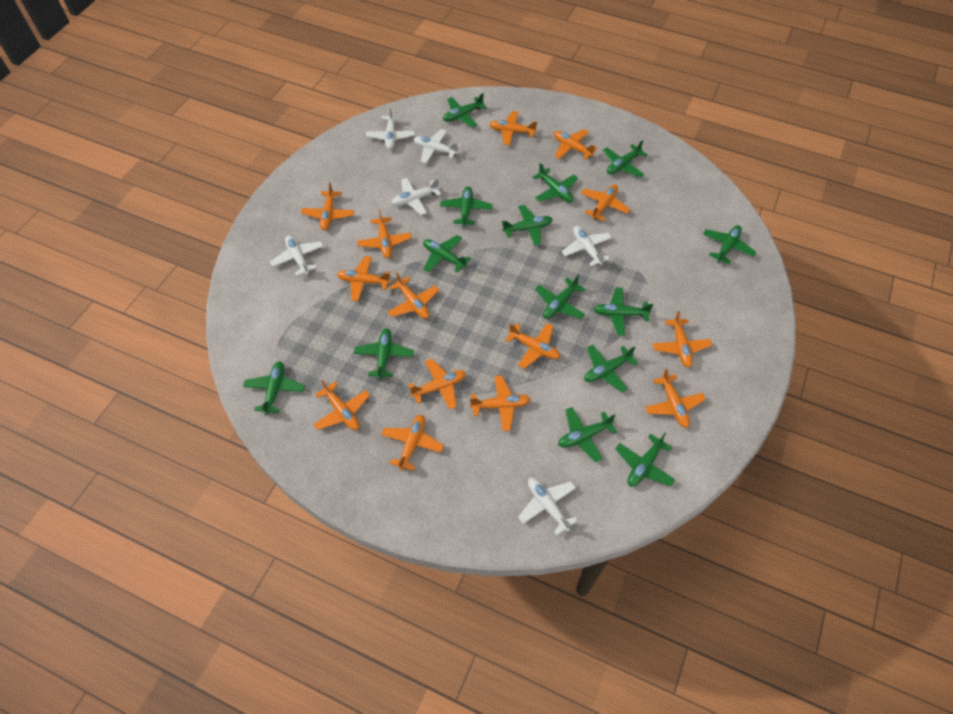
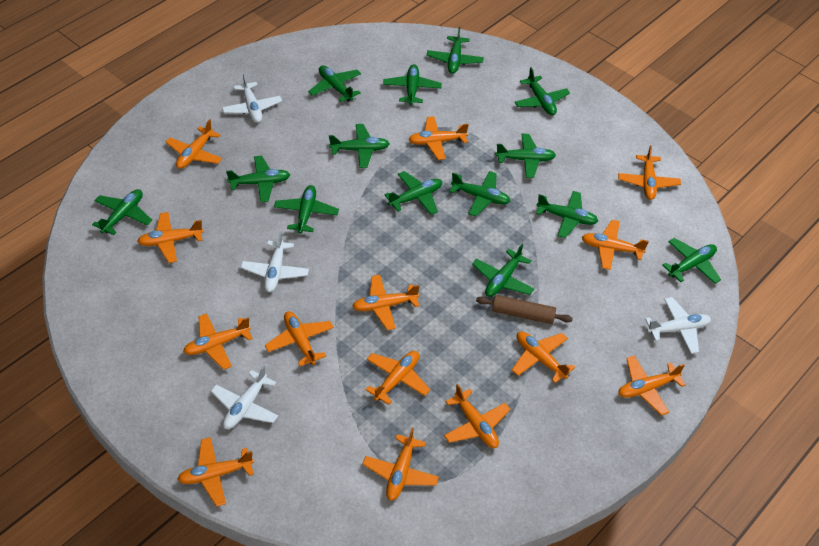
brown rolling pin: none = 0 -> [476,295,573,324] = 1
white plane: [270,236,323,276] [366,106,415,150] [392,178,441,215] [413,129,460,164] [518,478,578,536] [562,226,612,266] = 6 -> [211,365,278,429] [222,73,282,123] [241,231,309,292] [645,297,711,354] = 4

